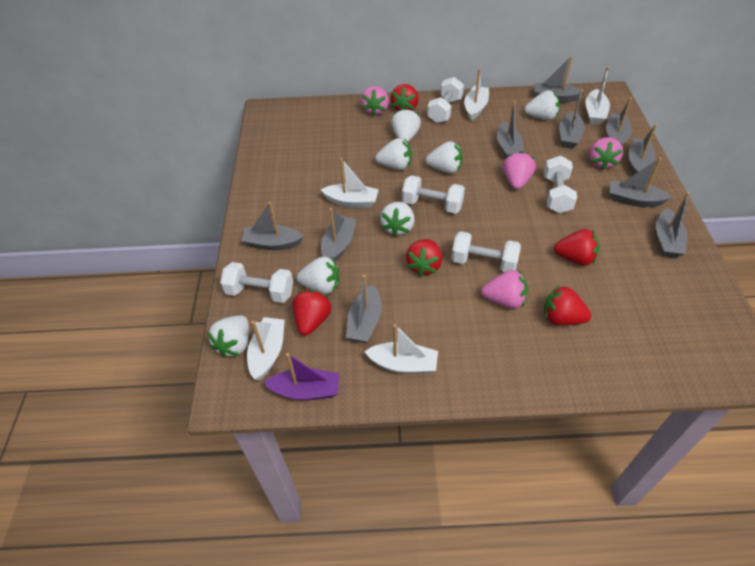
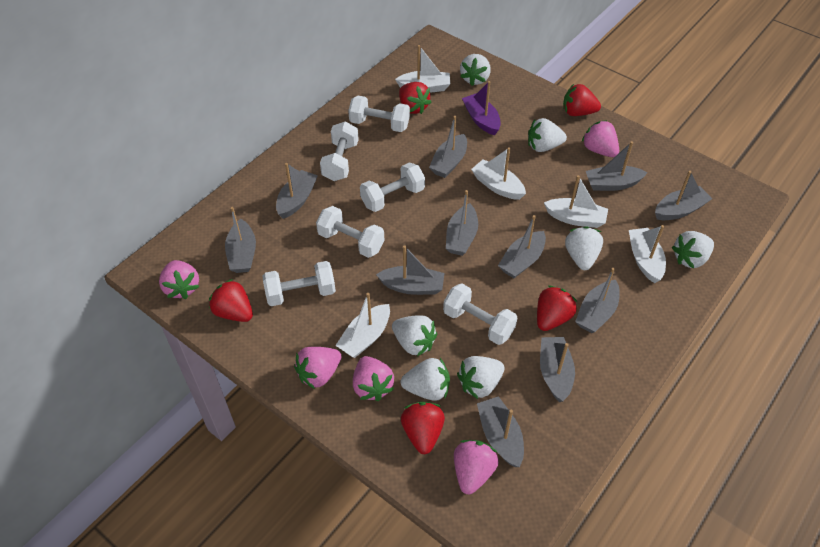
grey boat: [241,202,304,250] [321,208,356,261] [346,275,382,343] [496,101,524,158] [534,56,585,103] [559,90,585,149] [606,97,632,145] [610,158,672,207] [628,124,657,175] [656,192,690,258] = 10 -> [225,207,256,273] [276,163,318,219] [376,245,444,295] [429,116,467,178] [446,190,478,256] [477,396,524,467] [498,215,546,278] [540,337,575,402] [575,268,620,333] [586,141,648,191] [655,171,712,220] = 11
pink strawberry: [361,86,389,116] [481,270,528,309] [503,151,536,189] [589,137,623,170] = 4 -> [159,260,199,299] [294,347,341,389] [353,356,394,401] [454,440,499,494] [582,120,619,157] = 5
white dumbbell: [220,262,293,303] [402,175,465,214] [427,77,464,123] [451,231,521,272] [544,156,577,213] = 5 -> [262,261,336,306] [316,206,384,258] [320,121,359,181] [348,96,410,132] [360,162,425,212] [443,283,517,345] = 6

